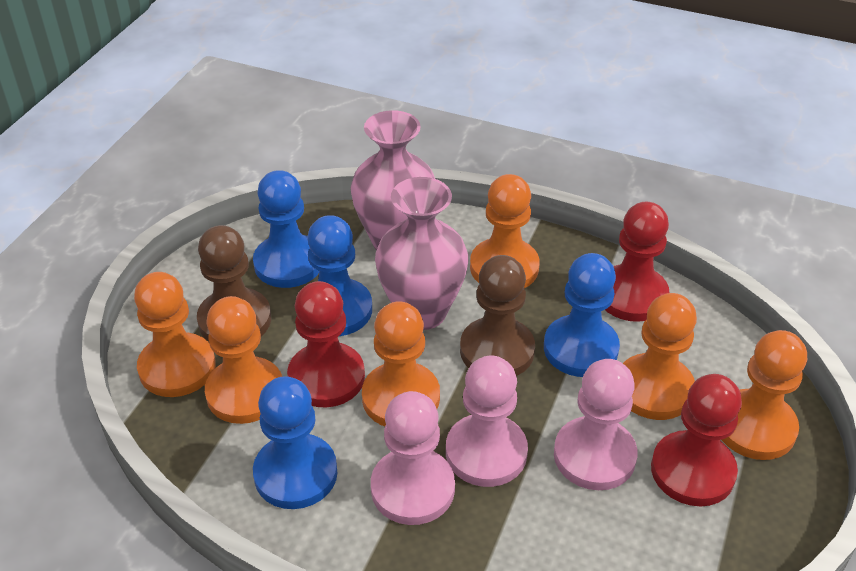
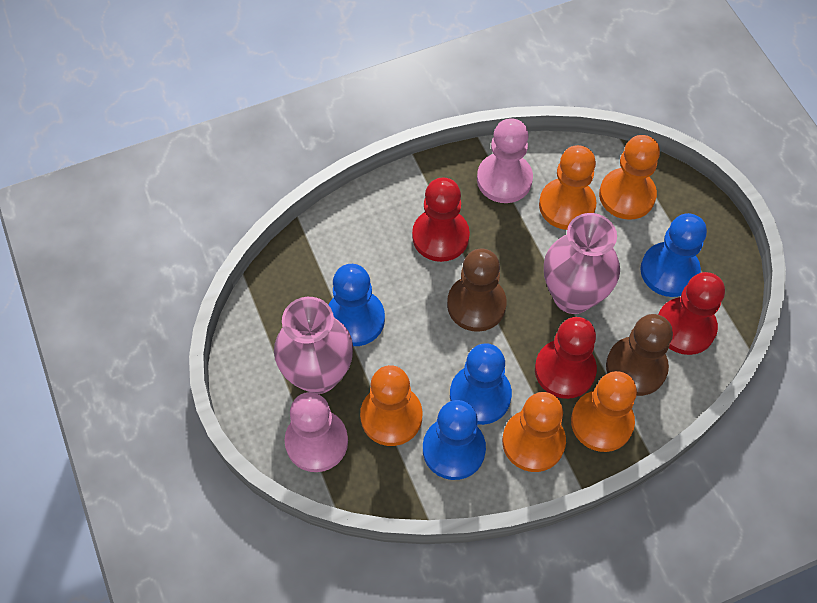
orange pawn: [134,272,216,397] [205,296,282,424] [362,301,440,426] [470,174,539,288] [623,293,697,420] [722,330,807,460] = 6 -> [360,365,422,446] [502,392,566,472] [539,145,597,230] [571,371,637,452] [599,135,660,220] = 5
pink pawn: [371,391,455,525] [446,356,528,487] [554,359,638,490] = 3 -> [285,392,348,472] [477,118,533,203] = 2

